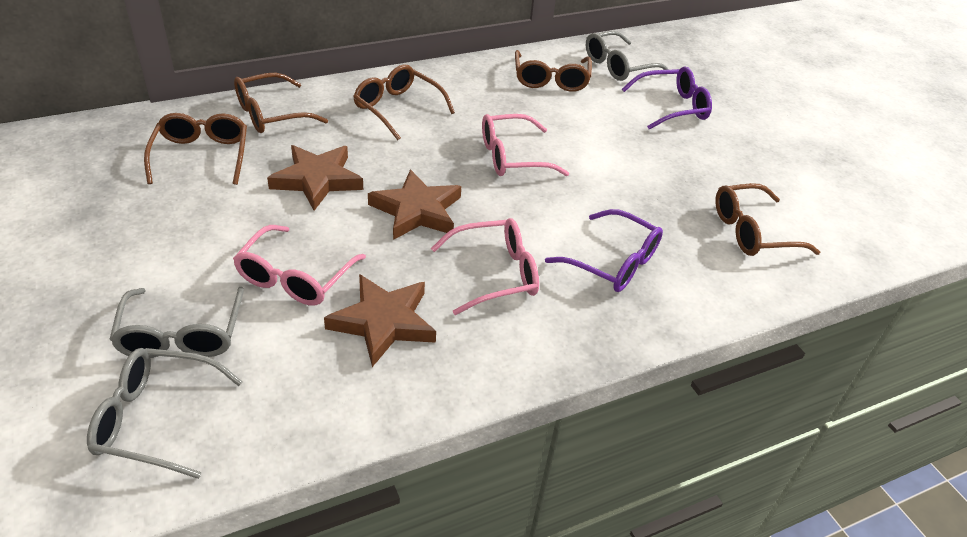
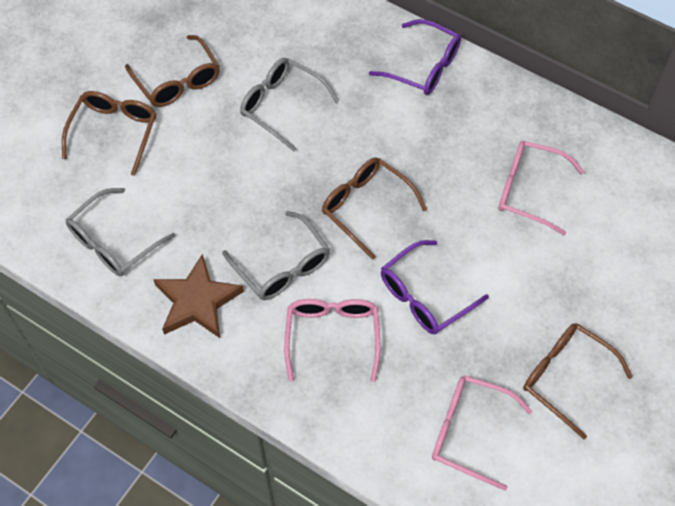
brown glasses: [144,113,247,185] [234,73,328,133] [353,64,455,140] [515,50,592,92] [715,183,820,256] = 5 -> [62,91,157,176] [125,35,220,107] [322,157,427,260] [523,323,633,439] = 4
brown star: [267,145,363,211] [324,274,436,367] [368,169,461,240] = 3 -> [153,254,244,338] = 1

